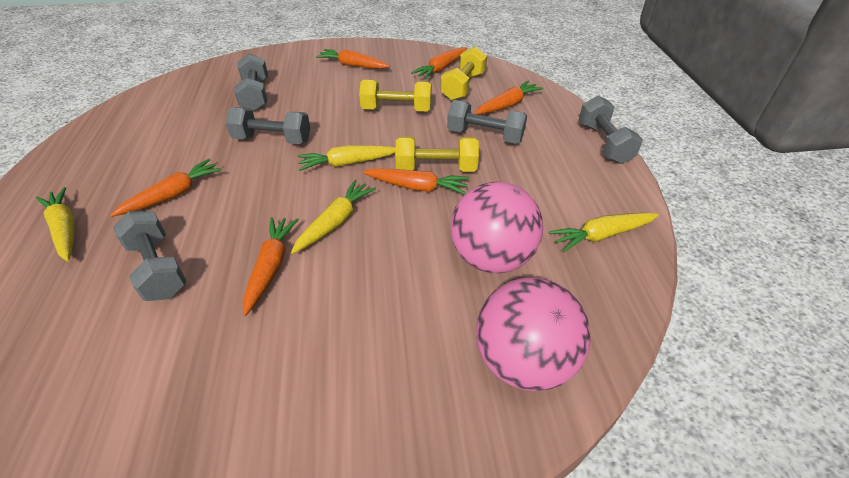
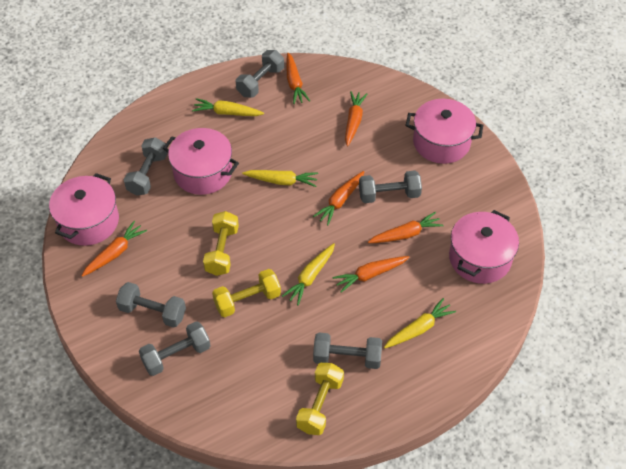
grey dumbbell: [113,211,186,301] [226,107,310,144] [234,53,268,111] [447,100,527,144] [579,95,643,164] = 5 -> [116,282,186,328] [124,137,168,196] [139,321,211,376] [236,50,284,97] [313,332,382,369] [359,170,422,203] = 6
pink ball: [451,182,543,273] [476,277,591,391] = 2 -> none = 0
pink pot: none = 0 -> [49,173,119,246] [163,128,239,195] [406,99,483,164] [449,210,519,284] = 4

